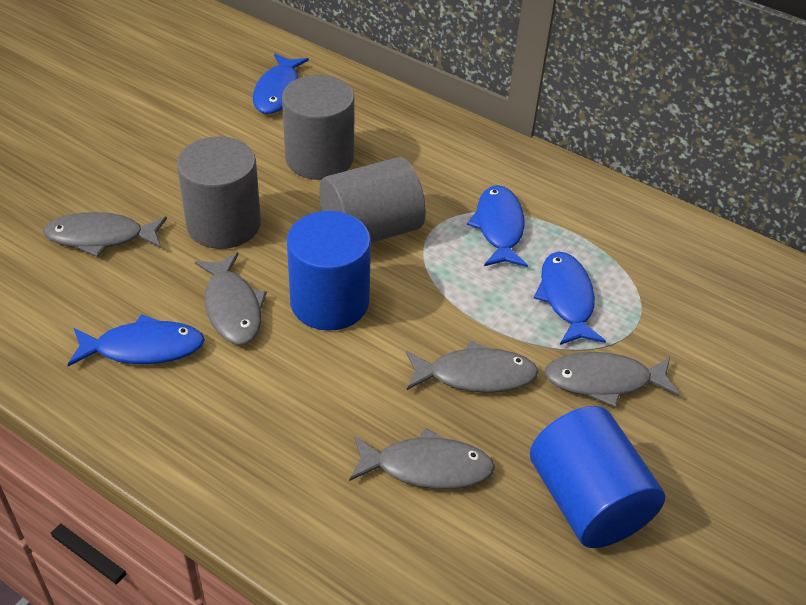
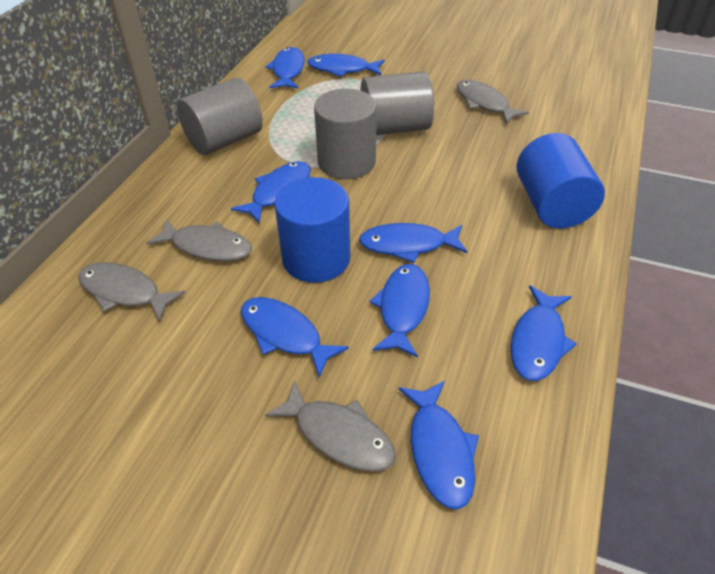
blue fish: [67,314,205,366] [253,54,309,114] [467,185,528,267] [534,252,606,345] = 4 -> [231,161,311,223] [241,297,349,377] [265,47,305,89] [307,54,385,77] [359,223,467,263] [370,264,430,358] [399,381,479,509] [511,285,577,381] = 8
grey fish: [43,212,167,257] [195,252,267,345] [349,428,495,489] [406,340,538,393] [544,352,680,407] = 5 -> [79,262,186,321] [146,219,252,261] [265,381,396,472] [457,80,529,124] = 4

